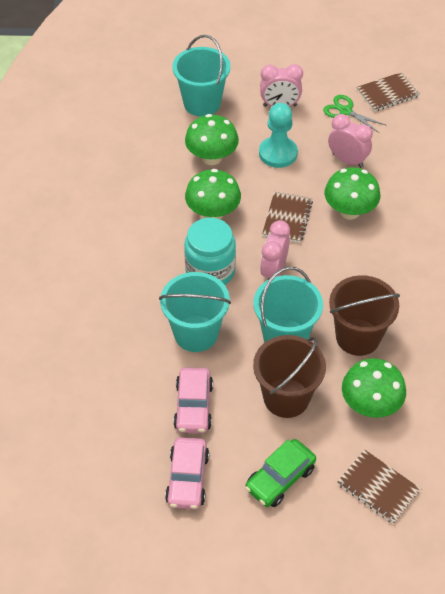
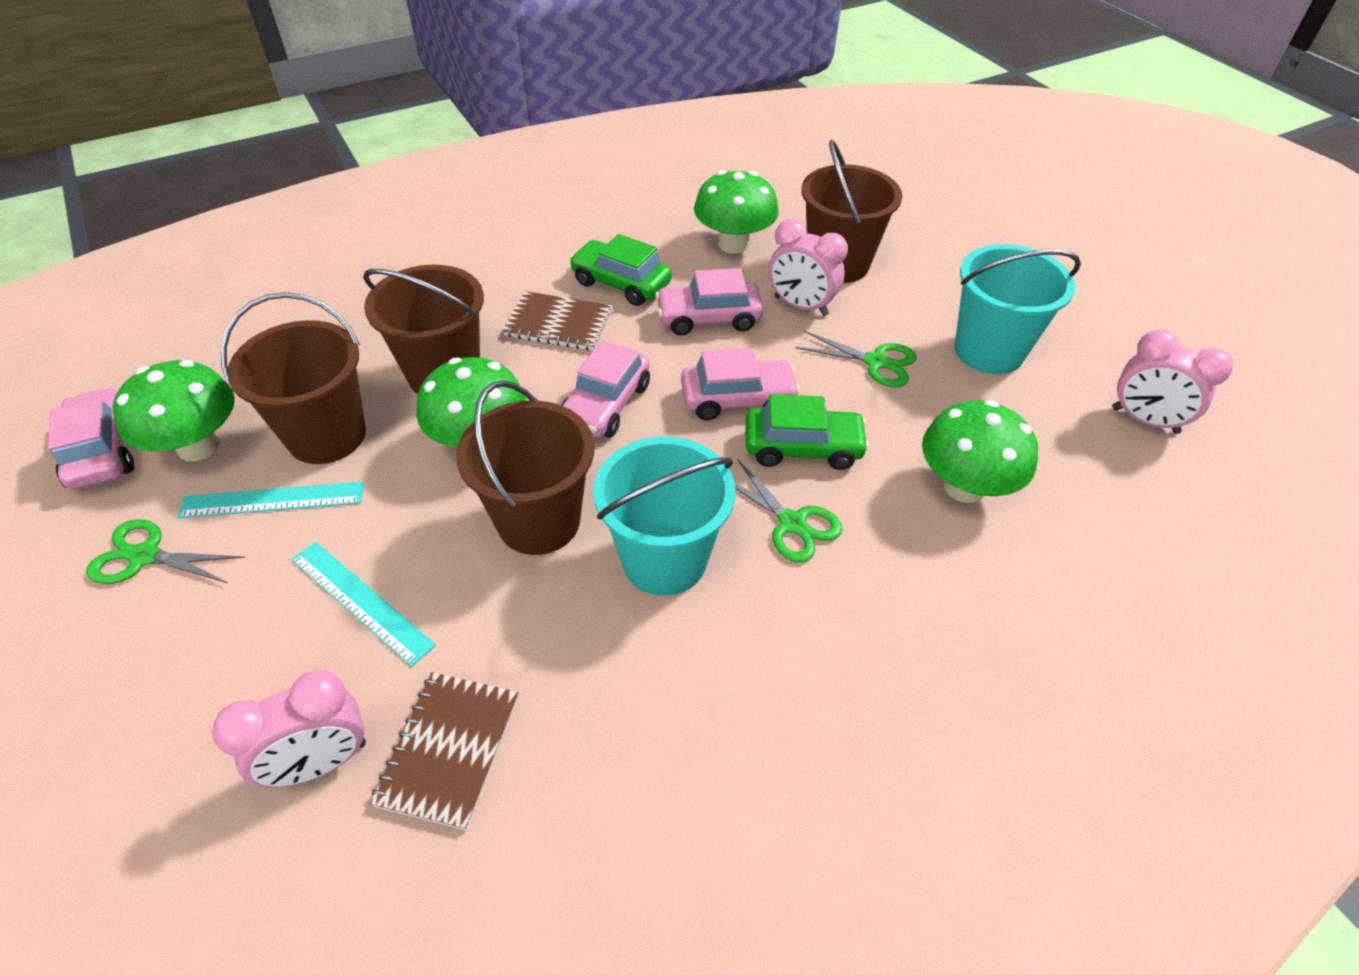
brown bucket: [253,335,326,418] [329,275,400,356] = 2 -> [221,292,366,464] [363,265,484,394] [456,380,594,555] [802,140,902,283] = 4
brown notebook: [262,191,313,243] [337,449,421,524] [357,72,420,112] = 3 -> [370,672,519,830] [502,291,613,351] = 2
green car: [245,439,316,507] = 1 -> [569,234,672,306] [746,394,869,470] = 2
green scissors: [323,95,387,133] = 1 -> [86,519,245,584] [735,460,843,563] [796,331,917,387] = 3
pink car: [165,437,209,510] [174,368,213,433] = 2 -> [48,387,134,490] [562,340,650,438] [655,268,763,335] [681,348,800,420] = 4
turquoise bucket: [159,272,231,352] [172,35,231,117] [253,267,323,343] = 3 -> [593,437,736,596] [955,244,1081,374] = 2
turquoise jar: [184,218,236,285] = 1 -> none = 0
turquoise pawn: [259,103,298,168] = 1 -> none = 0
turquoise ruler: none = 0 -> [178,482,364,518] [291,541,436,666] = 2

